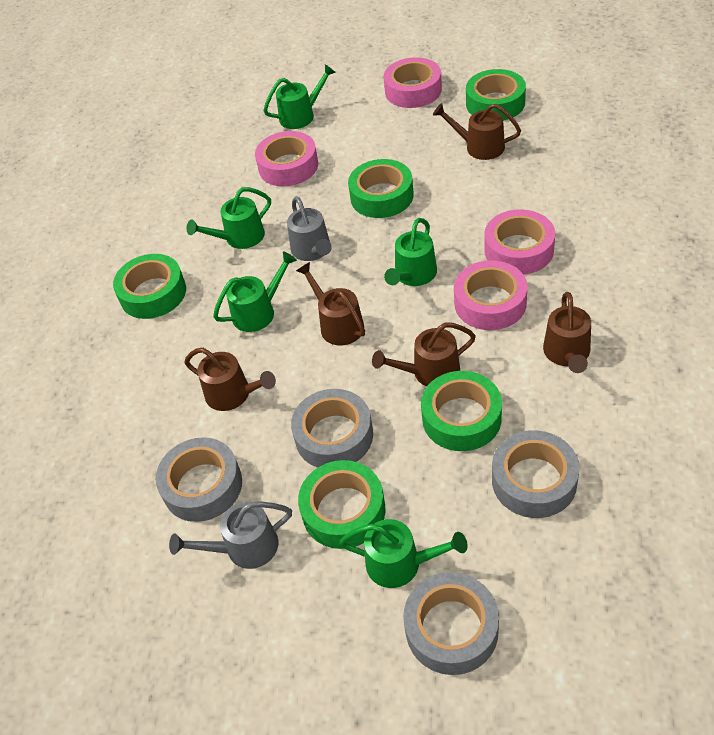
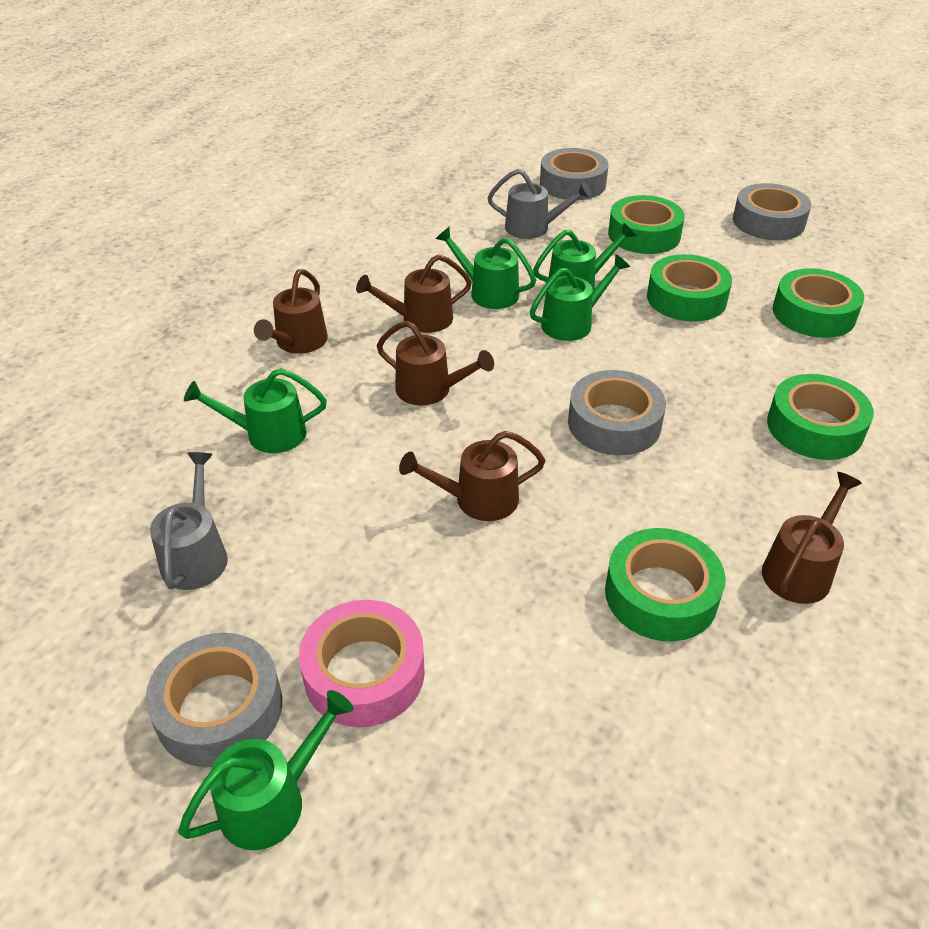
pink tape: [255,131,318,186] [384,57,442,108] [454,260,528,330] [484,209,555,275] = 4 -> [299,600,425,727] = 1

